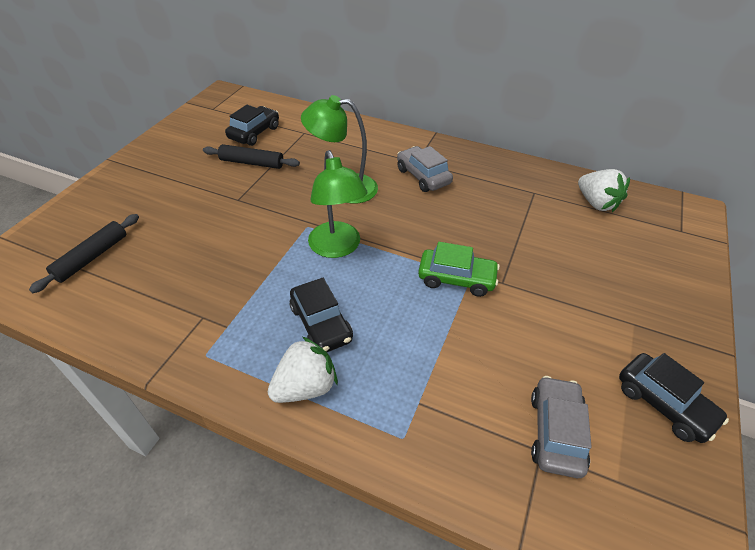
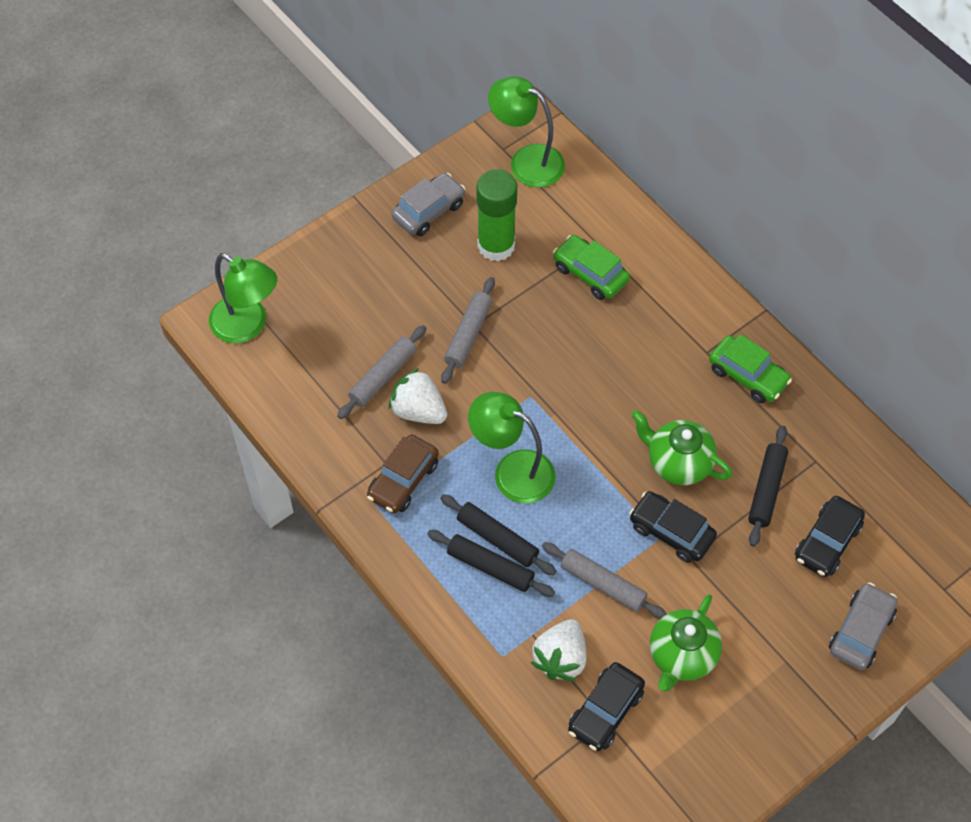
black rolling pin: [29,214,139,293] [203,144,300,169] = 2 -> [427,530,555,597] [440,494,556,576] [748,426,788,547] = 3
brown car: none = 0 -> [367,435,439,513] = 1
green car: [418,242,500,297] = 1 -> [553,235,630,300] [709,334,792,403] = 2
green glue stick: none = 0 -> [476,169,517,261] = 1
green lamp: [301,95,378,204] [308,150,367,258] = 2 -> [209,253,277,343] [468,392,556,504] [488,76,565,188] = 3
green teapot: none = 0 -> [632,410,732,485] [650,594,722,691] = 2
grey rolling pin: none = 0 -> [337,325,426,419] [441,277,495,384] [542,542,667,619] = 3

